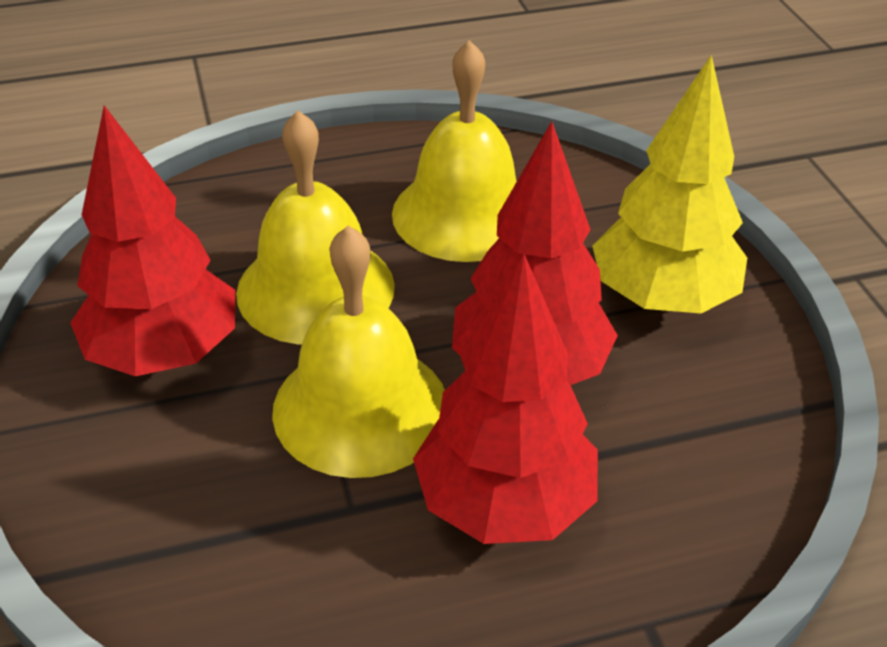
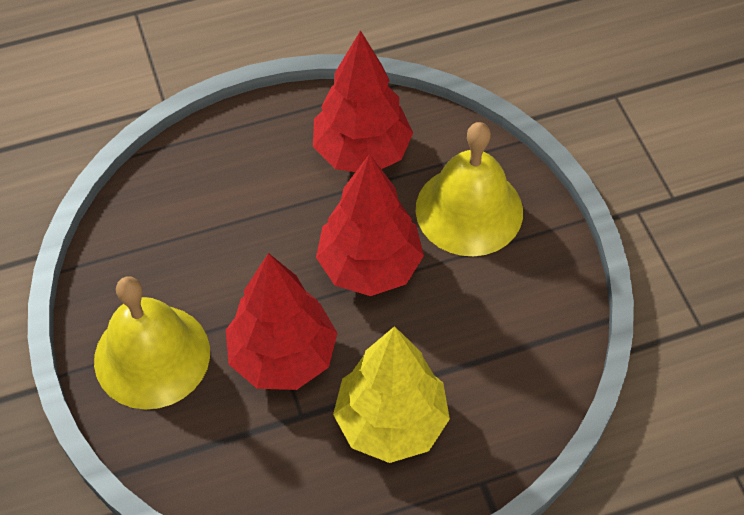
yellow bell: [236,110,395,345] [272,226,445,478] [392,40,517,262] = 3 -> [94,276,210,409] [416,122,523,256] = 2

